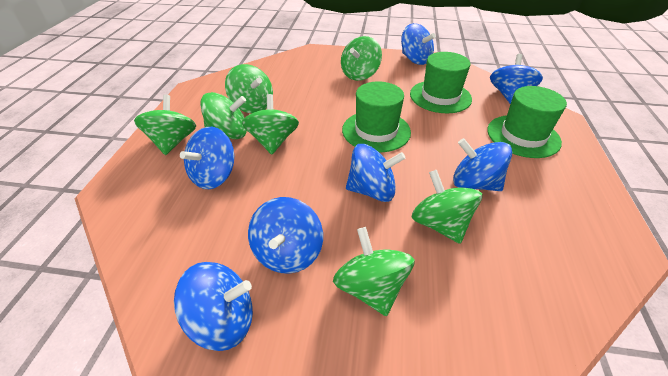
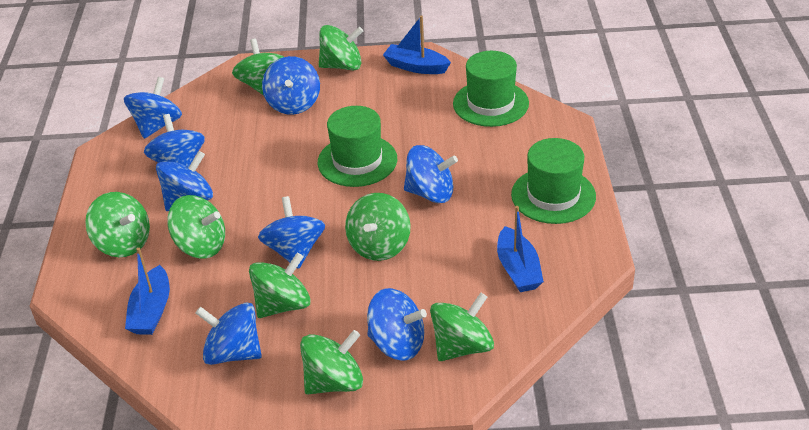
blue boat: none = 0 -> [125,248,170,335] [383,16,451,74] [497,206,544,292] = 3
blue spinning top: [174,262,253,351] [180,127,234,189] [248,197,323,274] [346,144,405,202] [401,23,436,65] [453,138,512,191] [490,54,543,104] = 7 -> [124,77,182,139] [144,114,205,167] [156,151,213,211] [196,302,262,365] [258,196,325,269] [262,56,320,115] [367,288,427,361] [404,145,458,203] = 8
green spinning top: [134,95,196,155] [200,92,247,139] [225,64,273,113] [242,94,299,155] [333,227,415,316] [341,36,382,81] [411,170,482,244] = 7 -> [85,192,150,257] [167,195,225,258] [232,39,284,96] [249,252,311,318] [300,330,363,394] [319,25,363,70] [345,193,411,261] [430,293,494,361] = 8

